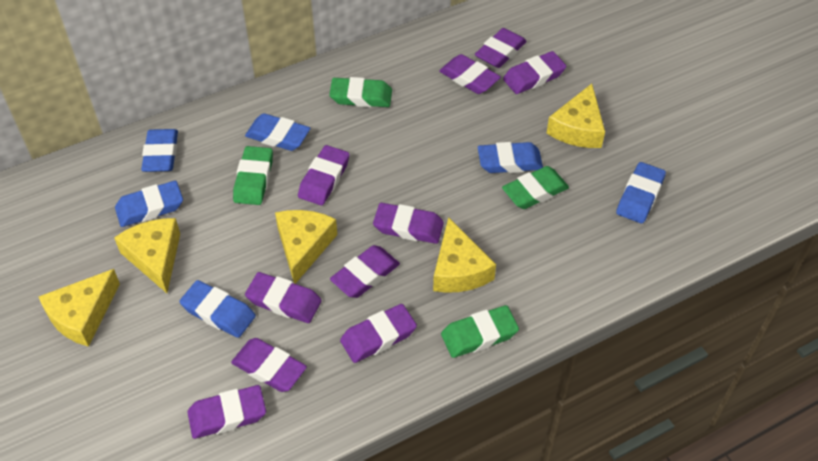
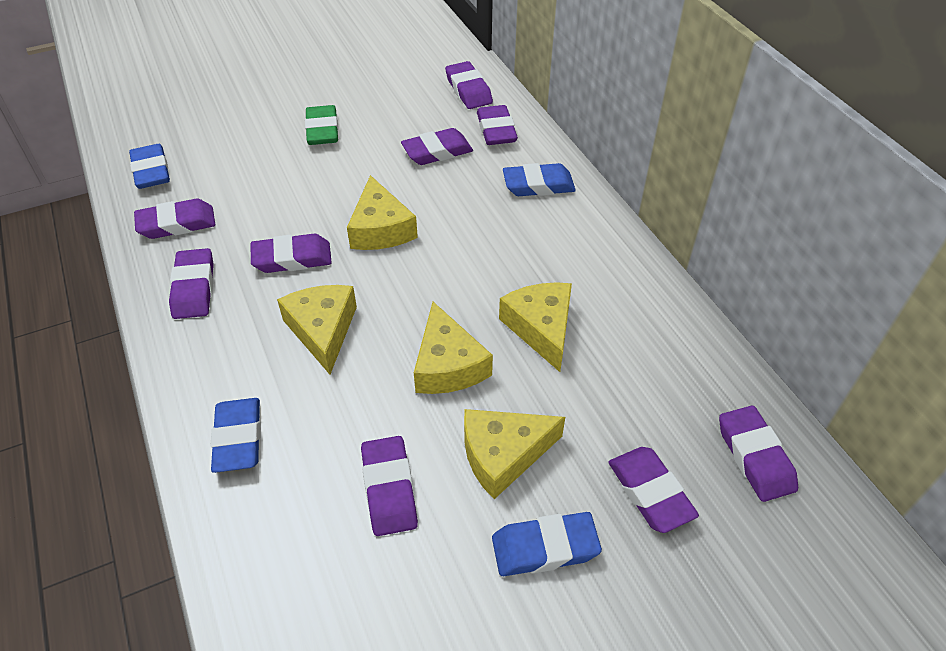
blue eraser: [115,181,183,227] [141,129,178,172] [179,280,256,338] [245,113,311,151] [478,142,543,173] [616,162,666,223] = 6 -> [129,144,170,189] [211,398,261,473] [492,512,602,576] [503,163,576,196] = 4
green eraser: [233,146,273,205] [329,77,392,107] [441,305,519,358] [502,166,569,209] = 4 -> [305,105,338,145] = 1
purple eraser: [187,385,266,439] [231,338,307,392] [245,272,322,323] [298,145,350,206] [330,245,400,298] [340,304,417,363] [373,203,444,244] [439,54,501,94] [475,28,527,68] [503,51,566,94] = 10 -> [134,199,215,239] [169,248,214,319] [251,234,332,273] [361,436,418,536] [401,128,473,165] [445,61,493,109] [477,105,518,145] [608,447,699,533] [719,406,798,502] = 9

